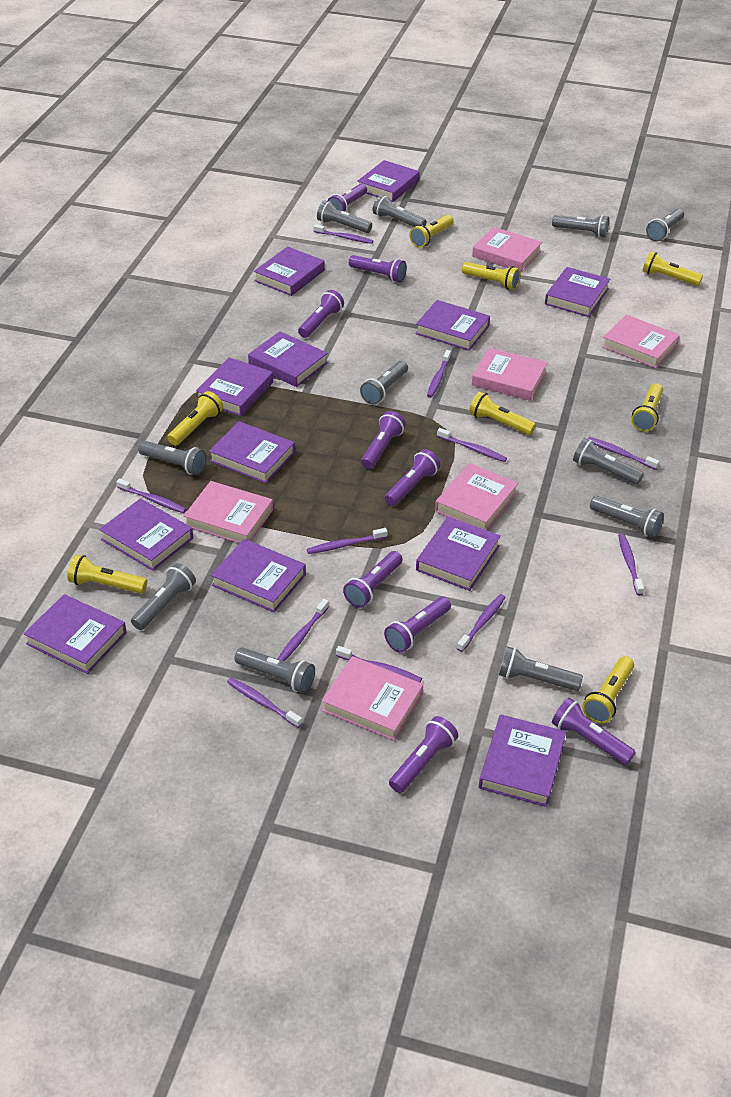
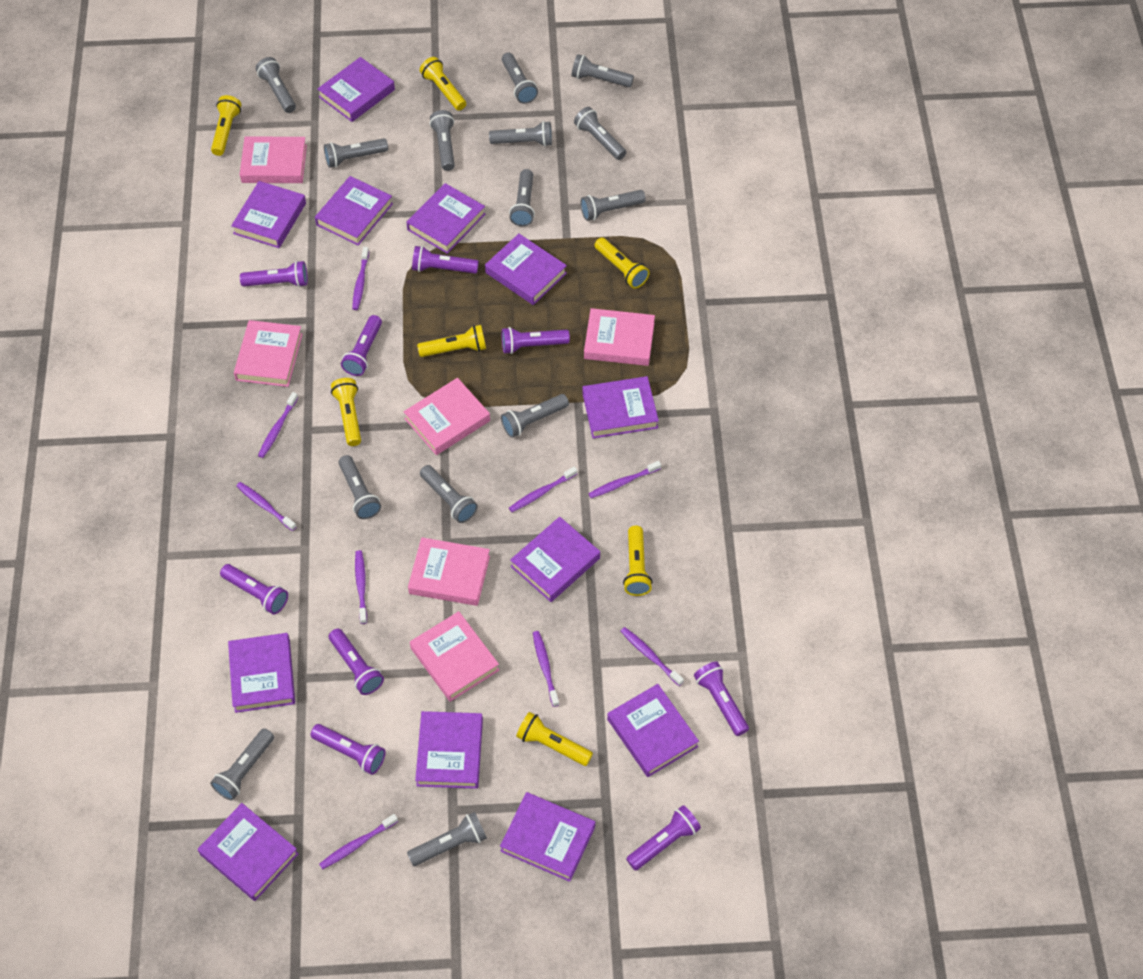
grey flashlight: [131,563,196,630] [138,441,206,475] [234,647,315,693] [317,200,372,233] [360,361,408,404] [373,195,426,227] [499,646,583,691] [552,215,609,238] [573,438,644,485] [590,496,664,538] [646,209,684,241] = 11 -> [210,728,274,800] [256,57,296,113] [324,138,388,168] [338,455,381,519] [407,812,487,866] [420,465,478,523] [430,110,455,171] [489,121,552,146] [501,394,569,438] [502,53,538,104] [509,169,535,226] [572,54,634,87] [574,107,626,160] [580,190,646,221] = 14
purple toothbrush: [116,478,187,513] [227,678,302,728] [278,599,329,661] [307,528,388,554] [313,224,374,244] [336,646,422,683] [427,350,451,398] [437,428,507,462] [457,594,506,652] [588,437,660,470] [618,534,644,595] = 11 -> [236,482,296,531] [258,392,298,458] [319,814,398,870] [352,247,369,310] [355,550,367,624] [509,466,577,512] [533,631,559,707] [588,461,661,498] [621,627,684,686] = 9
yellow flashlight: [67,555,147,593] [167,391,223,446] [409,215,454,248] [462,262,521,290] [469,391,536,435] [582,656,634,723] [631,383,663,431] [643,251,703,286] = 8 -> [211,95,241,156] [331,378,361,446] [417,325,486,357] [420,57,466,111] [516,712,593,766] [595,237,650,289] [623,526,652,596] = 7

